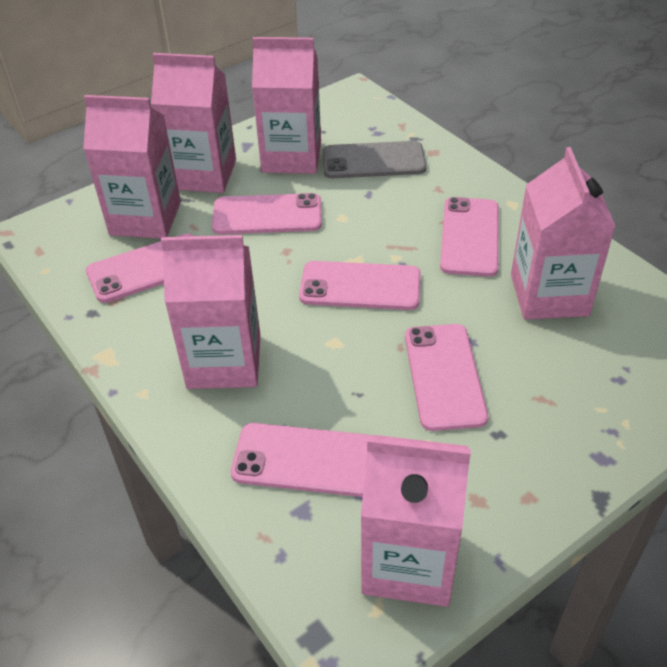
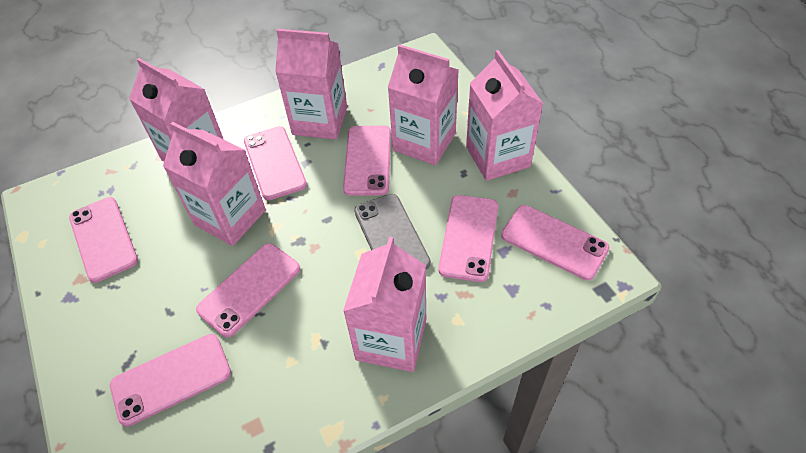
pink phone: [86,233,194,303] [212,193,322,234] [231,423,373,497] [299,261,421,310] [405,324,488,431] [440,197,499,277] = 6 -> [69,197,138,283] [110,334,231,427] [196,243,300,337] [244,126,307,200] [343,126,391,196] [438,195,498,282] [501,205,610,280] = 7

